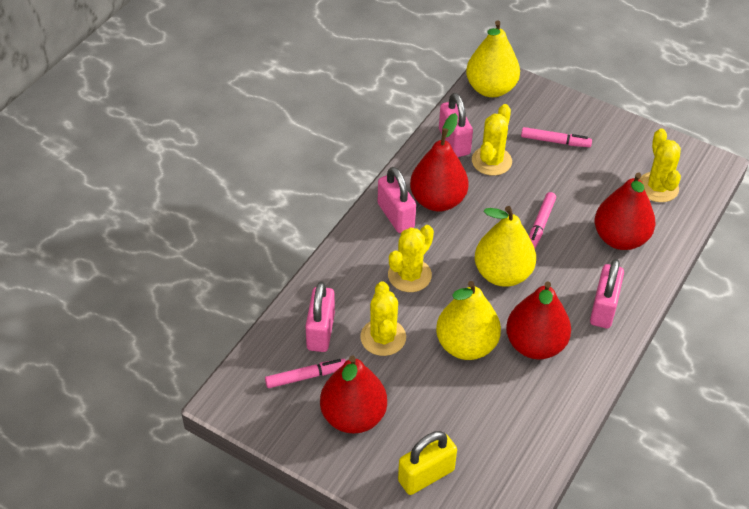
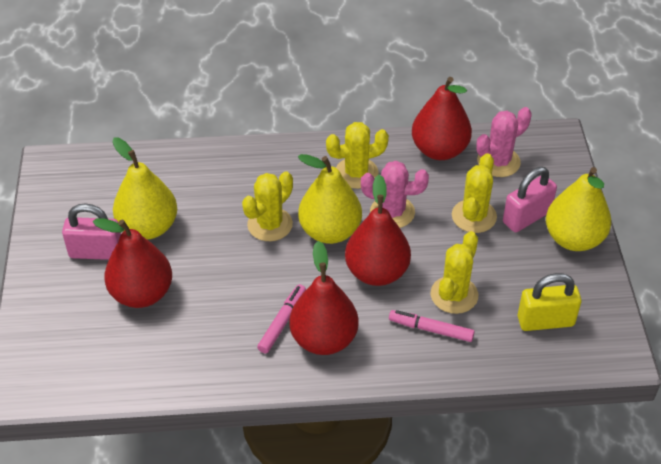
pink cactus: none = 0 -> [361,161,429,228] [476,107,532,177] = 2
pink marker: [265,359,346,388] [521,127,592,147] [529,192,556,248] = 3 -> [257,284,306,354] [389,310,475,342] = 2
pink padlock: [305,282,335,352] [378,167,416,233] [439,93,473,157] [590,259,624,328] = 4 -> [62,203,121,260] [503,167,557,232] = 2

